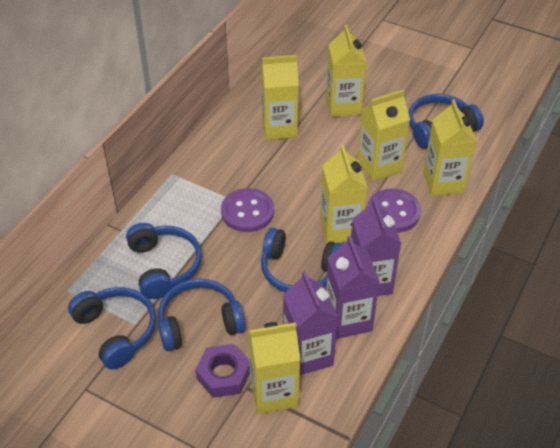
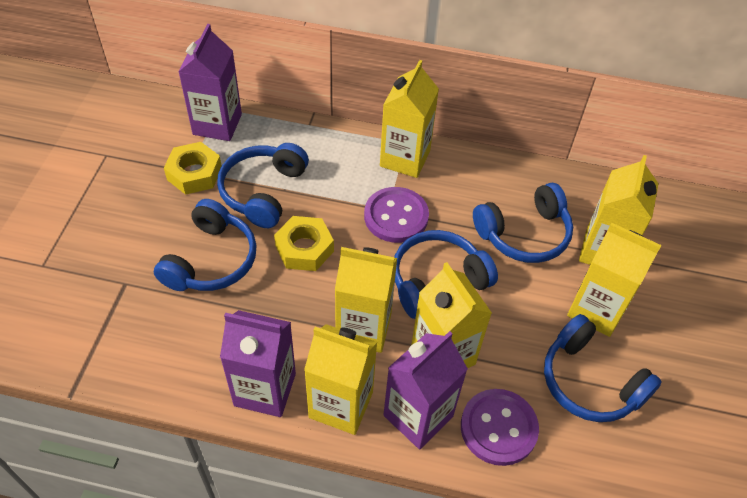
purple nut: [195,344,250,398] = 1 -> none = 0
yellow nut: none = 0 -> [164,142,222,195] [274,216,334,271] = 2

